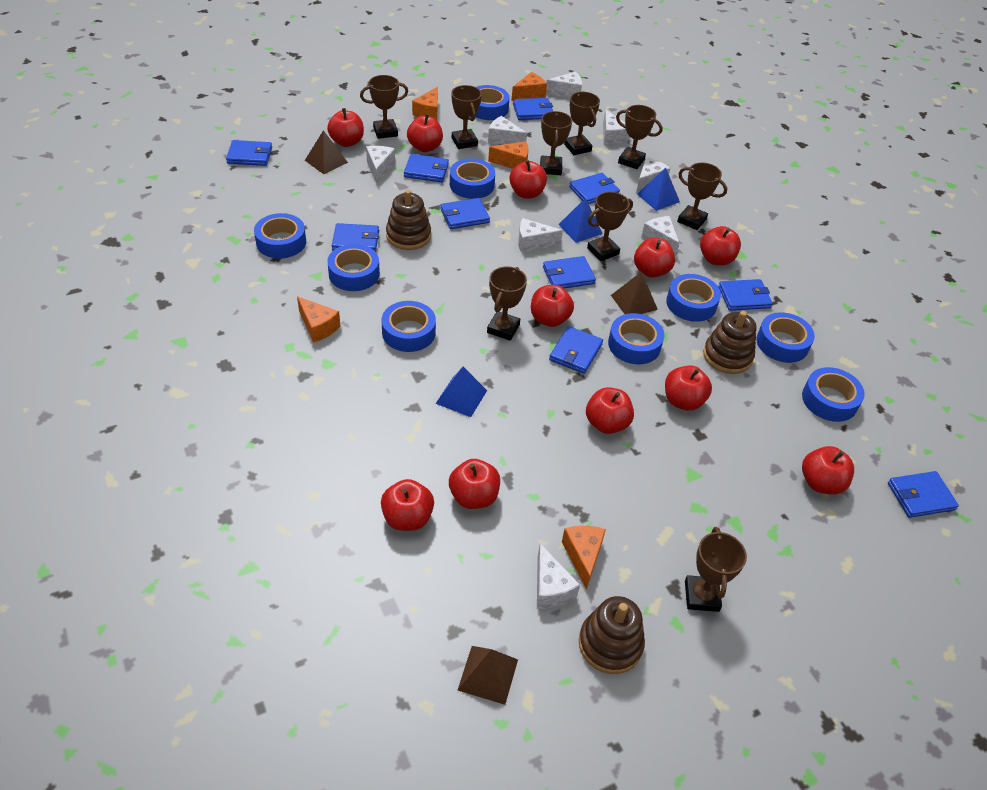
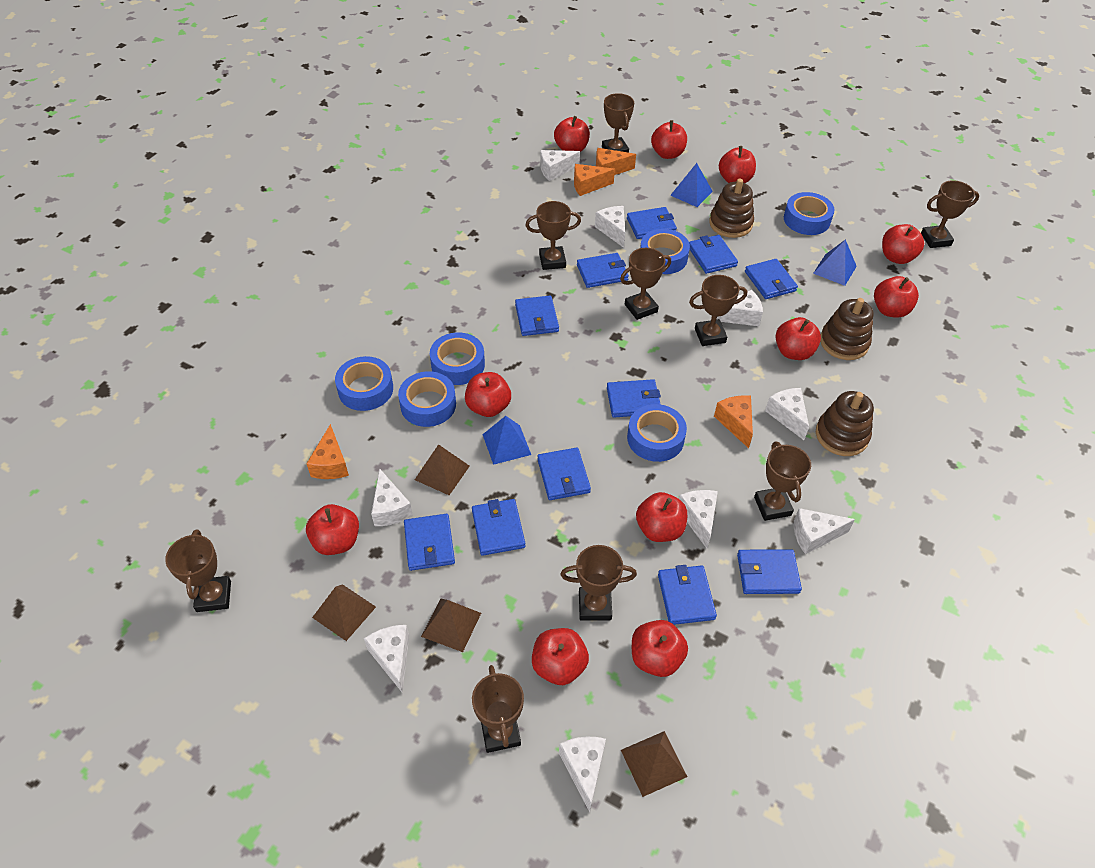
blue tape: [254,213,306,259] [327,244,380,291] [381,301,436,352] [450,158,495,199] [475,85,509,120] [608,313,664,364] [666,274,721,322] [756,312,815,363] [802,367,865,422] = 9 -> [335,356,393,411] [398,371,456,427] [430,333,485,385] [627,404,687,462] [640,229,690,274] [784,192,835,235] = 6
blue wallet: [226,140,272,166] [332,223,379,252] [404,154,449,182] [440,198,490,229] [513,98,553,120] [543,256,596,289] [549,326,603,374] [569,173,620,204] [718,279,773,311] [888,471,959,518] = 10 -> [404,514,455,571] [472,499,525,556] [515,296,559,336] [537,448,591,500] [577,253,629,288] [607,379,661,418] [627,207,677,239] [658,565,717,625] [689,235,738,274] [737,549,802,594] [745,259,798,299] = 11
brown pyramid: [305,130,348,174] [458,646,518,705] [611,272,658,314] = 3 -> [312,584,376,641] [415,444,470,495] [421,598,481,652] [621,731,687,797] = 4
orange cheese: [297,296,340,343] [412,87,438,120] [488,141,528,169] [512,72,547,101] [562,526,606,590] = 5 -> [306,424,349,479] [574,164,615,196] [596,148,636,175] [714,395,753,448] = 4
white cheese: [366,146,395,184] [488,116,527,145] [518,218,563,252] [537,543,580,609] [546,72,582,98] [603,109,629,145] [636,157,670,193] [641,216,679,258] = 8 -> [364,625,409,693] [371,469,413,526] [540,150,580,181] [559,737,606,812] [595,206,625,248] [679,490,718,548] [716,289,763,326] [765,388,809,440] [794,508,855,554] = 9

